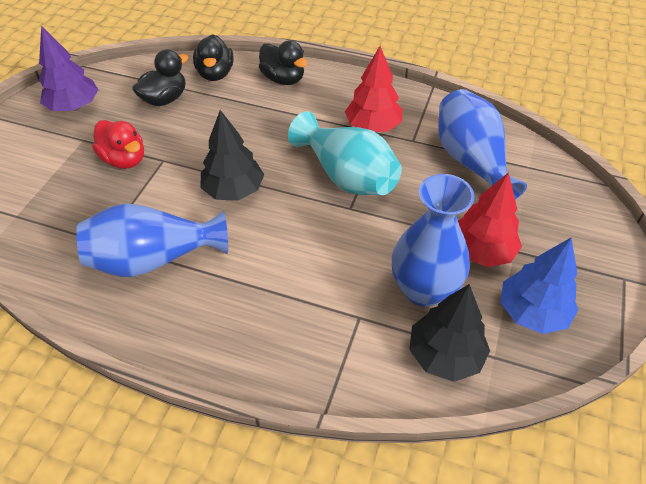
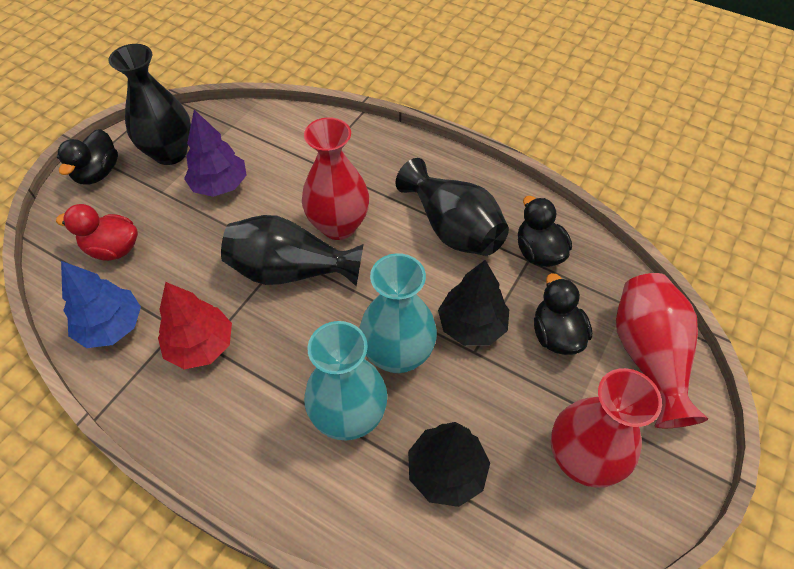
black vase: none = 0 -> [109,44,191,165] [221,215,364,286] [396,158,509,256] = 3
blue vase: [76,203,228,277] [392,174,475,307] [438,89,527,200] = 3 -> none = 0
red tree: [345,46,402,132] [458,172,522,267] = 2 -> [158,282,232,369] = 1
red vase: none = 0 -> [302,117,369,240] [551,368,662,488] [616,273,708,428] = 3
turquoise vase: [288,111,402,195] = 1 -> [304,321,388,440] [359,253,437,373] = 2

